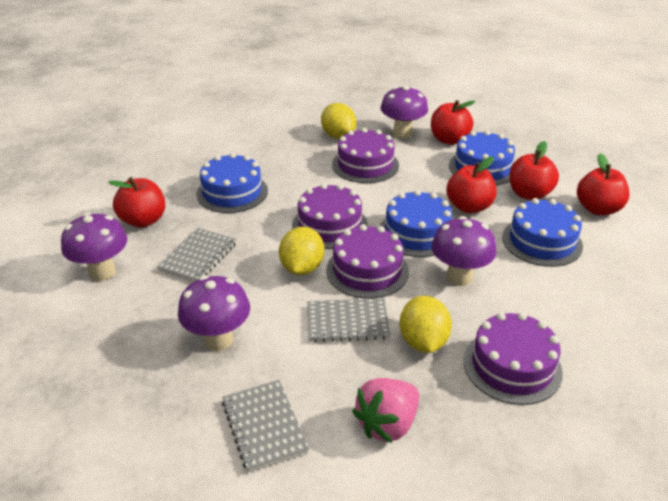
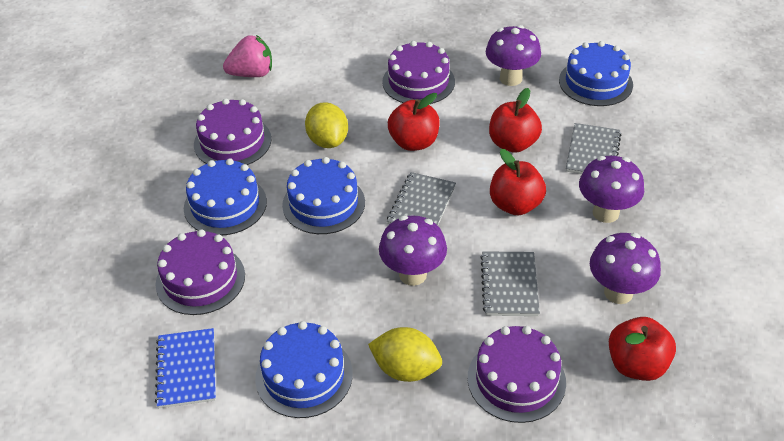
blue notebook: none = 0 -> [155,328,216,408] = 1
red apple: [108,177,165,228] [431,100,476,145] [446,156,496,213] [510,141,559,200] [577,153,629,215] = 5 -> [388,93,440,151] [489,88,542,153] [490,149,546,216] [609,317,676,381] = 4
yellow lemon: [279,227,324,275] [321,103,356,139] [400,296,452,353] = 3 -> [305,102,348,148] [368,327,442,382] = 2

